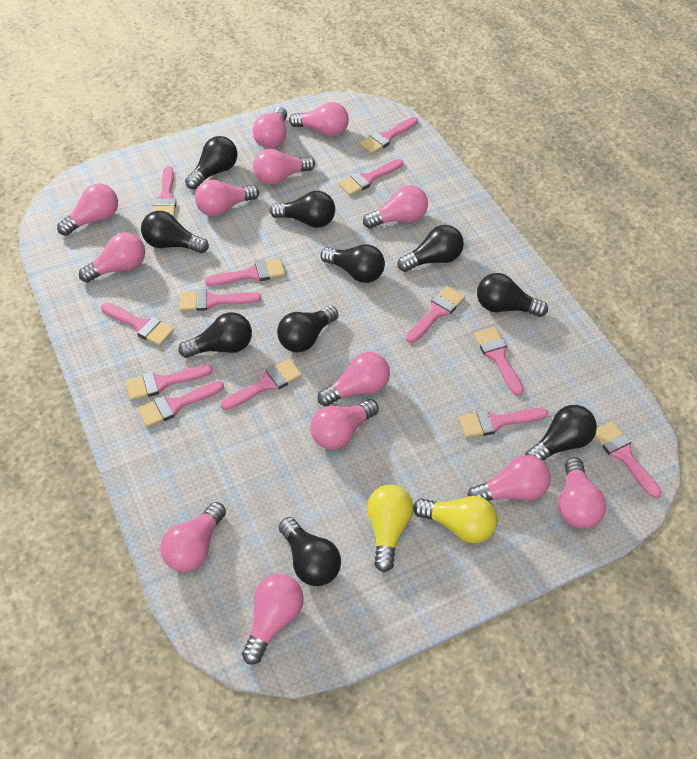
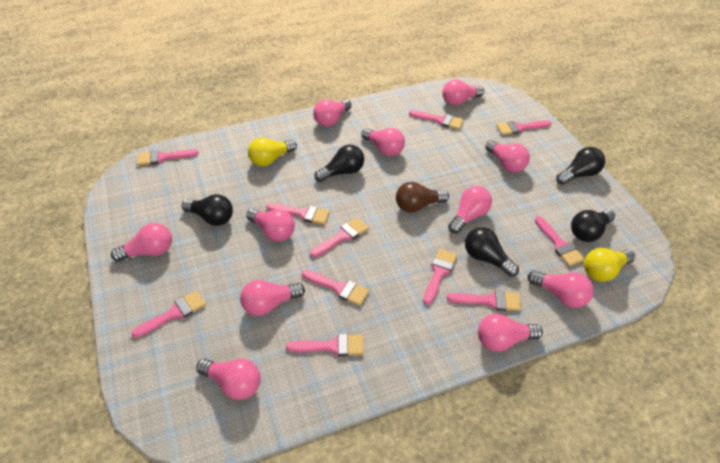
black light bulb: [141,211,209,253] [178,312,252,358] [185,136,237,190] [270,191,335,228] [277,306,338,352] [279,517,341,586] [320,244,385,283] [397,225,464,272] [477,273,548,317] [525,405,597,461] = 10 -> [182,194,233,226] [314,144,364,182] [465,227,519,277] [556,147,605,185] [571,209,615,242] = 5
brown light bulb: none = 0 -> [396,182,449,212] = 1
pink brush: [101,303,174,346] [125,365,213,401] [137,381,224,428] [153,166,177,217] [180,289,261,311] [205,258,285,286] [221,359,302,410] [338,159,403,196] [359,117,418,154] [406,286,465,343] [459,408,548,438] [474,327,523,396] [595,422,661,498] = 13 -> [131,291,206,338] [138,149,199,166] [266,203,330,225] [286,334,364,356] [302,270,369,306] [310,218,369,258] [409,110,464,130] [423,249,457,305] [447,290,521,311] [496,120,551,135] [535,216,585,266] = 11
pink light bulb: [57,183,118,236] [79,232,145,283] [160,502,226,572] [195,180,259,216] [242,574,304,664] [253,107,287,149] [253,149,315,185] [289,102,349,137] [310,399,379,450] [317,352,390,406] [363,185,428,229] [467,455,551,501] [559,457,606,529] = 13 -> [111,223,172,262] [196,359,260,400] [240,280,305,316] [246,209,295,242] [313,99,352,127] [361,128,405,156] [442,79,484,106] [448,186,492,234] [478,314,543,351] [485,140,530,172] [528,270,594,308] = 11

